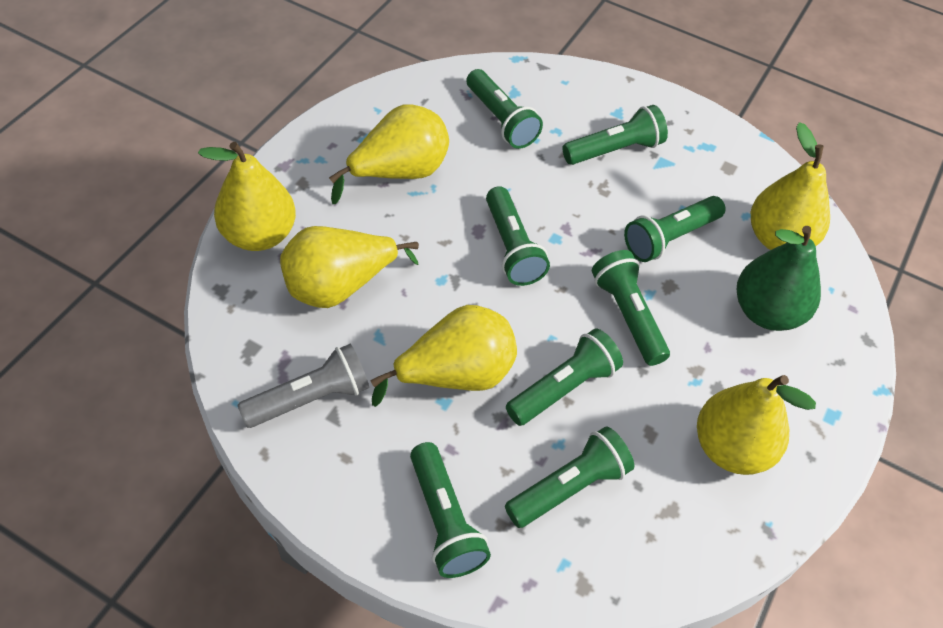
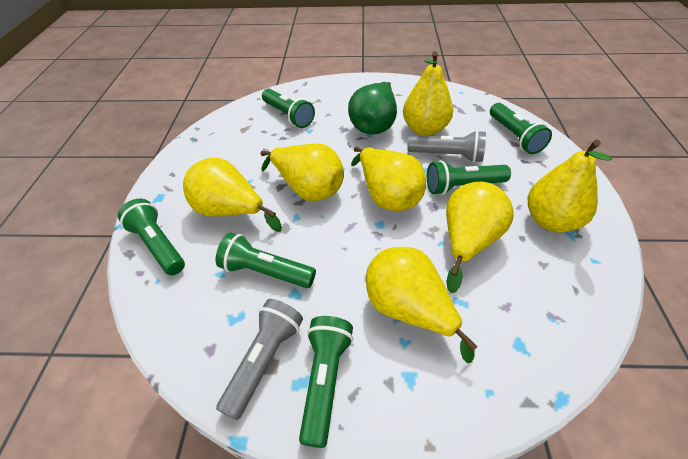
green flashlight: [410,442,491,578] [466,69,543,149] [486,186,550,286] [505,426,634,528] [506,328,623,426] [562,105,668,165] [592,250,670,366] [624,196,726,262] = 8 -> [118,199,185,275] [216,233,316,288] [262,89,315,128] [299,316,353,448] [427,160,511,195] [490,103,552,154] = 6
grey flashlight: [238,344,369,428] = 1 -> [216,299,303,420] [407,130,486,163] = 2
yellow pear: [198,142,296,251] [280,226,419,308] [329,104,449,204] [370,305,517,407] [697,375,816,475] [751,122,830,250] = 6 -> [183,158,282,232] [260,144,344,201] [351,147,426,211] [366,247,477,363] [403,51,453,136] [446,182,514,293] [528,139,612,232] = 7

